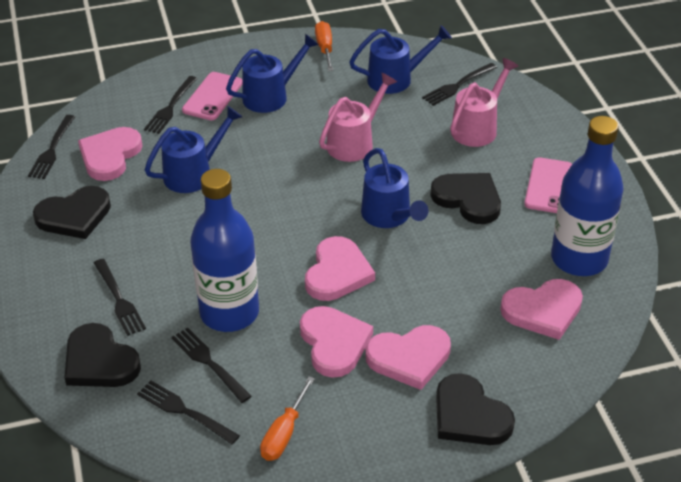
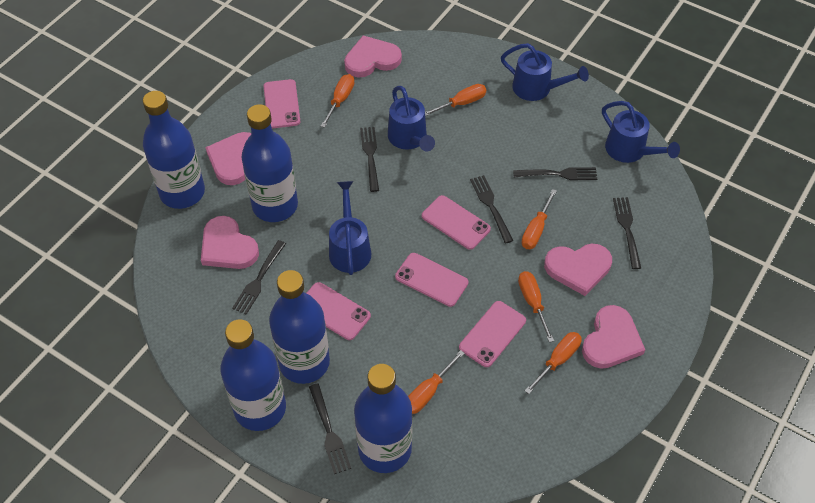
black heart: [33,186,111,239] [64,323,141,387] [430,173,501,224] [436,373,515,445] = 4 -> none = 0
blue bottle: [190,169,259,332] [551,116,624,276] = 2 -> [143,91,205,209] [220,319,286,431] [241,104,298,222] [269,270,330,384] [354,364,413,473] = 5
orange screwdriver: [260,376,315,461] [315,21,334,71] = 2 -> [321,74,355,128] [408,350,465,414] [425,84,486,116] [518,271,554,342] [522,189,557,249] [525,332,582,394] = 6
pink phone: [182,72,243,120] [524,157,572,213] = 2 -> [264,79,300,128] [307,282,371,340] [395,253,468,307] [422,195,491,250] [459,301,526,367] = 5
pink watering can: [319,73,397,162] [450,58,518,147] = 2 -> none = 0

